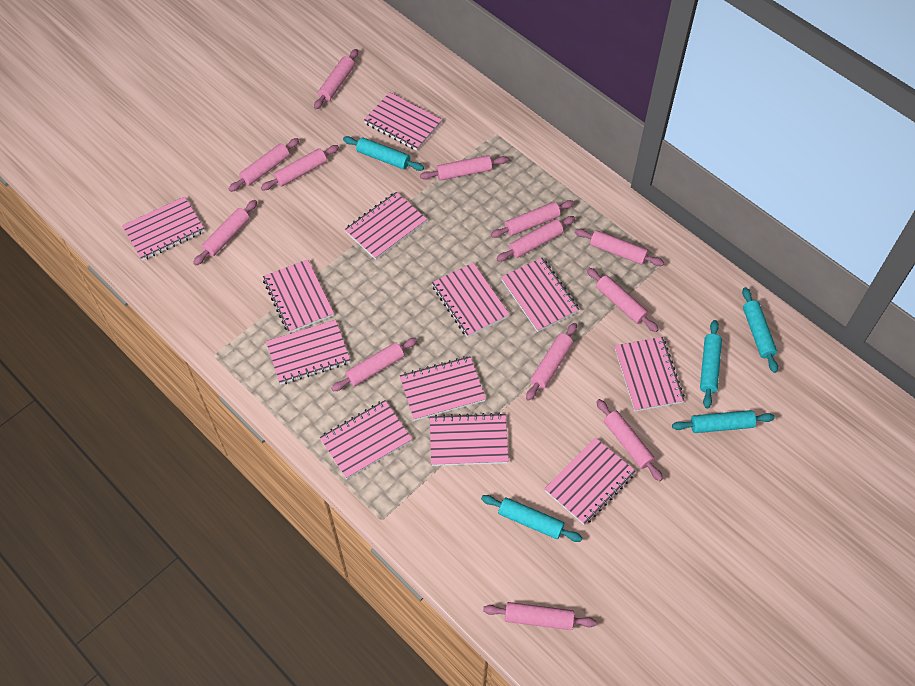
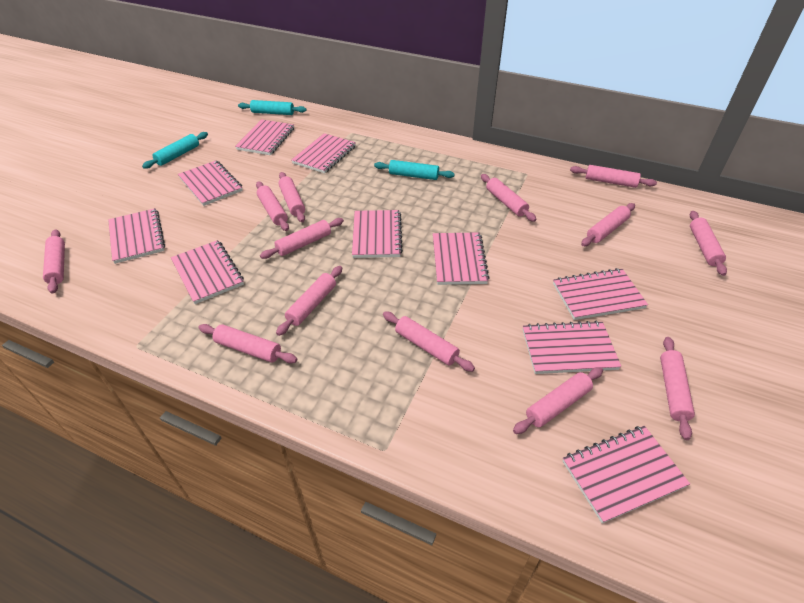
pink notebook: [122,197,205,261] [263,259,334,333] [266,320,351,385] [320,400,412,479] [345,192,427,260] [364,92,442,151] [400,356,486,421] [430,413,509,466] [432,263,510,337] [501,258,580,332] [544,438,636,525] [615,337,685,412] = 12 -> [108,208,165,264] [171,240,244,304] [178,160,243,206] [235,119,294,155] [292,133,356,173] [352,210,403,258] [433,232,490,285] [522,321,621,374] [553,268,648,320] [562,426,690,523] = 10
turquoise rolling pin: [343,136,424,171] [481,495,582,542] [672,410,775,433] [700,320,722,408] [742,287,778,373] = 5 -> [142,132,208,169] [238,100,306,115] [374,160,455,180] = 3

